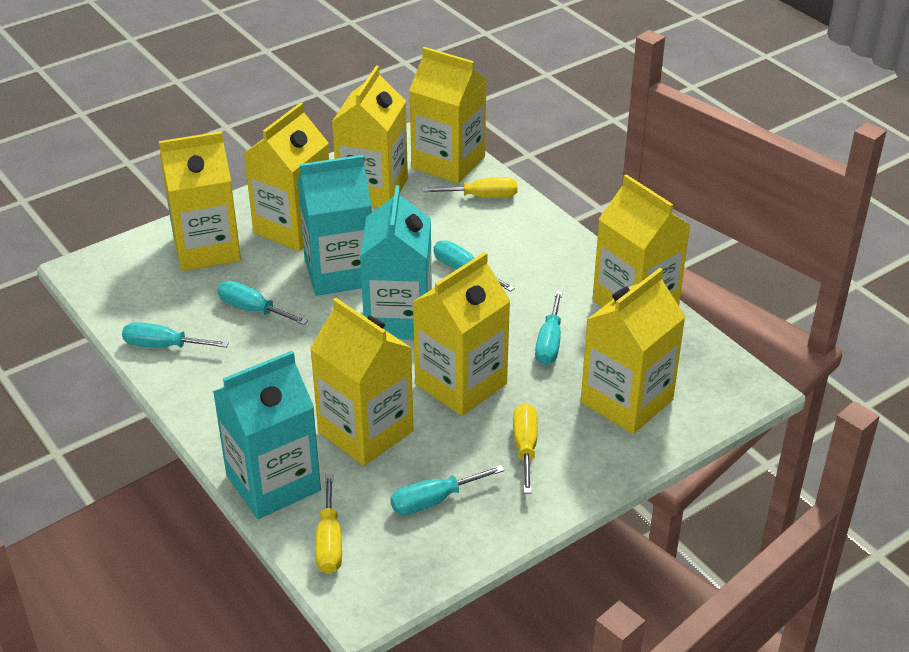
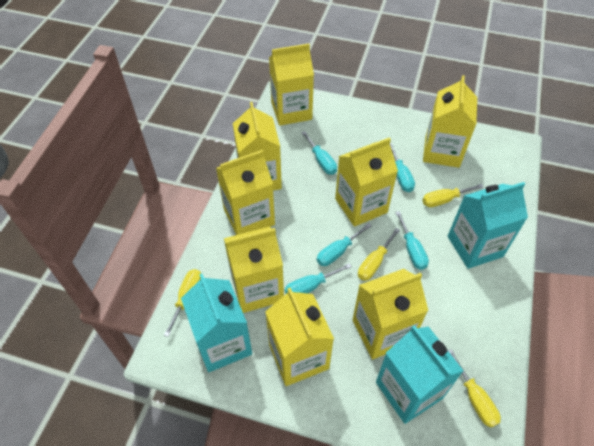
yellow screwdriver: [315,474,342,574] [422,177,518,198] [513,403,538,494] = 3 -> [164,269,201,337] [358,228,400,281] [422,184,484,207] [448,349,501,428] = 4

